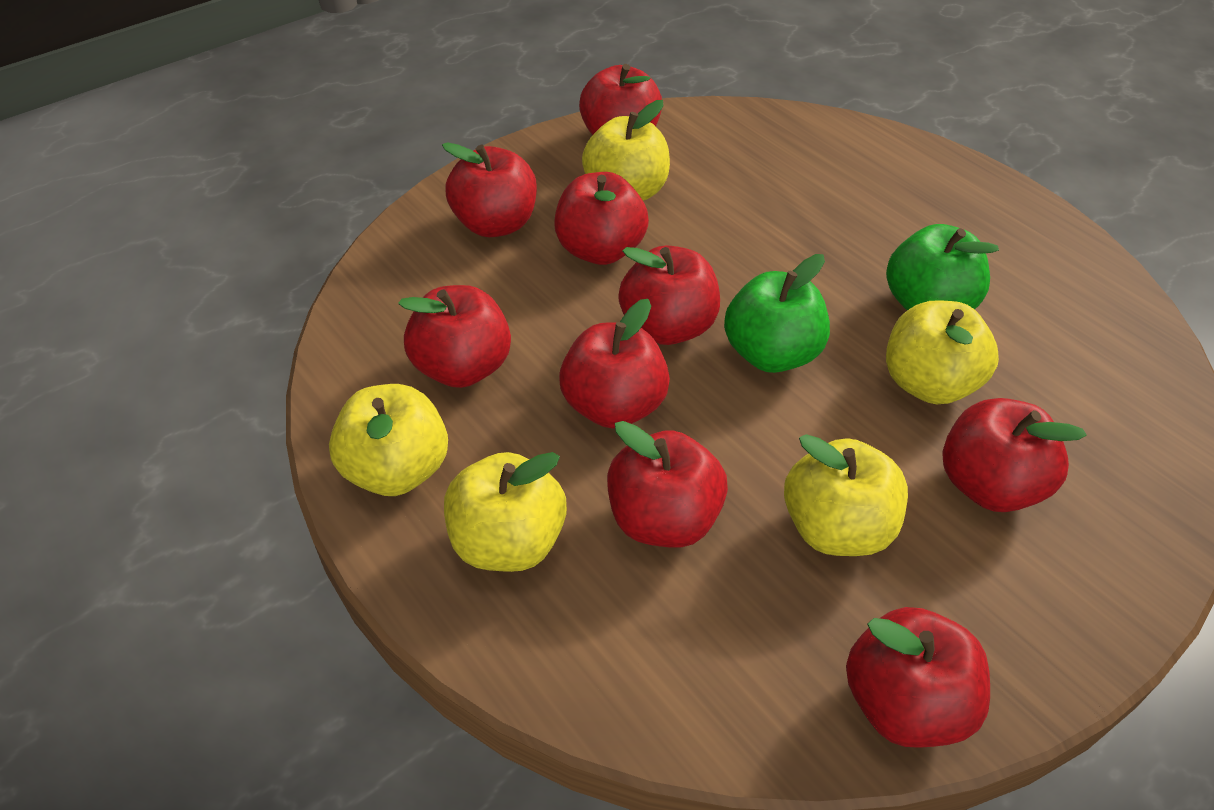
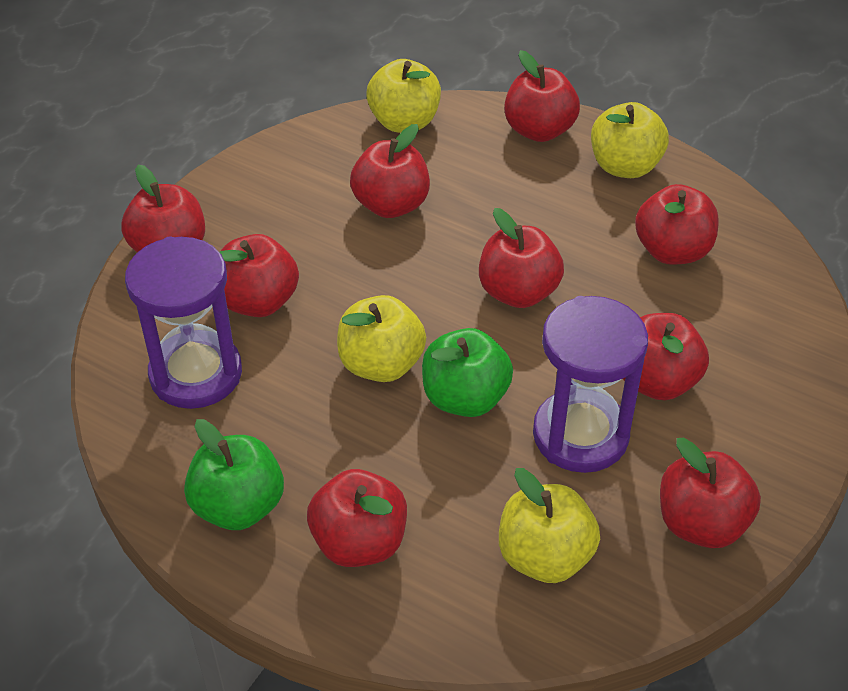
purple hourglass: none = 0 -> [125,237,242,409] [533,296,648,473] = 2
yellow apple: [329,384,448,496] [444,452,567,572] [582,100,670,201] [784,434,908,556] [886,300,999,404] = 5 -> [337,295,426,382] [366,59,441,133] [499,468,600,583] [591,102,669,178] = 4

